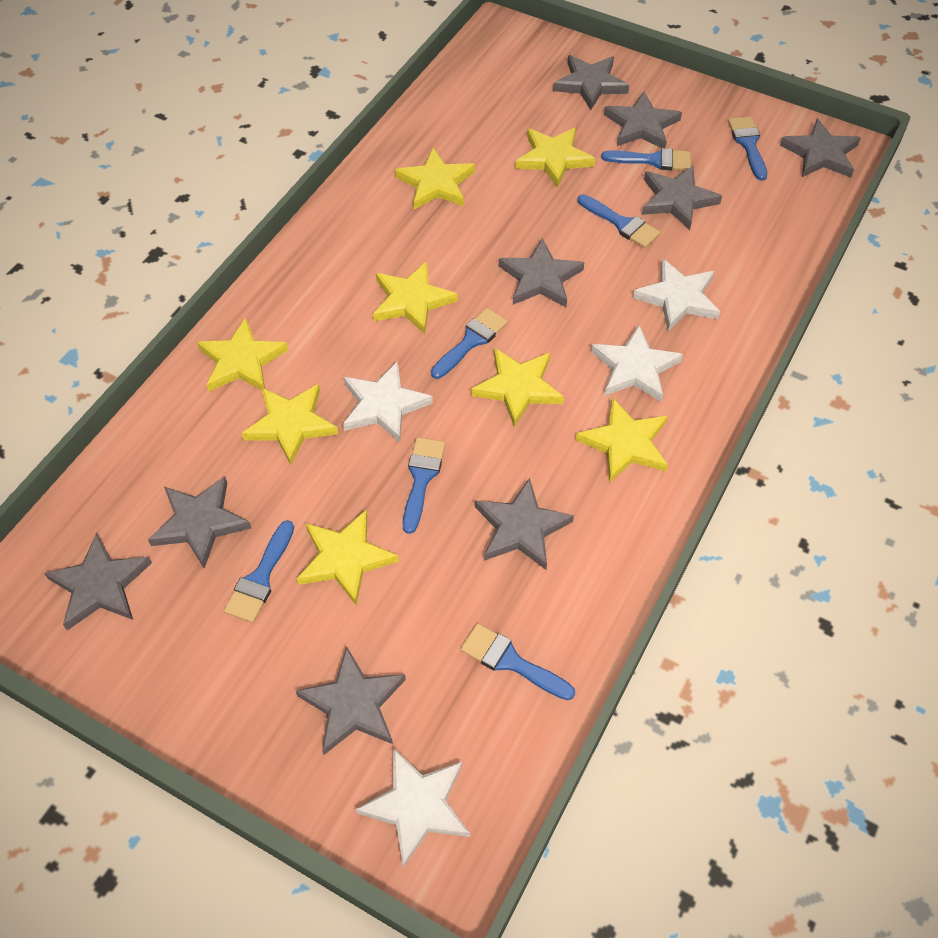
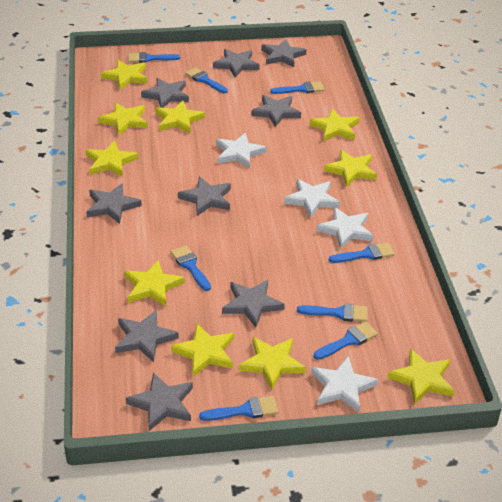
blue brush: [224,520,294,623] [403,437,445,534] [431,308,508,379] [461,623,575,700] [577,194,660,248] [601,148,691,170] [728,116,767,181] = 7 -> [128,52,180,63] [171,245,211,291] [185,67,228,93] [199,396,278,421] [270,81,325,94] [297,304,368,322] [313,321,378,360] [329,242,395,263] = 8
yellow star: [197,317,288,392] [241,384,338,465] [297,510,399,605] [373,261,458,335] [395,148,475,210] [471,348,564,427] [515,127,595,188] [576,398,668,483] = 8 -> [86,141,138,177] [98,102,148,135] [101,60,148,90] [124,260,185,306] [156,101,205,133] [171,324,234,377] [239,337,306,390] [310,109,359,142] [324,150,377,187] [387,349,455,405] = 10

